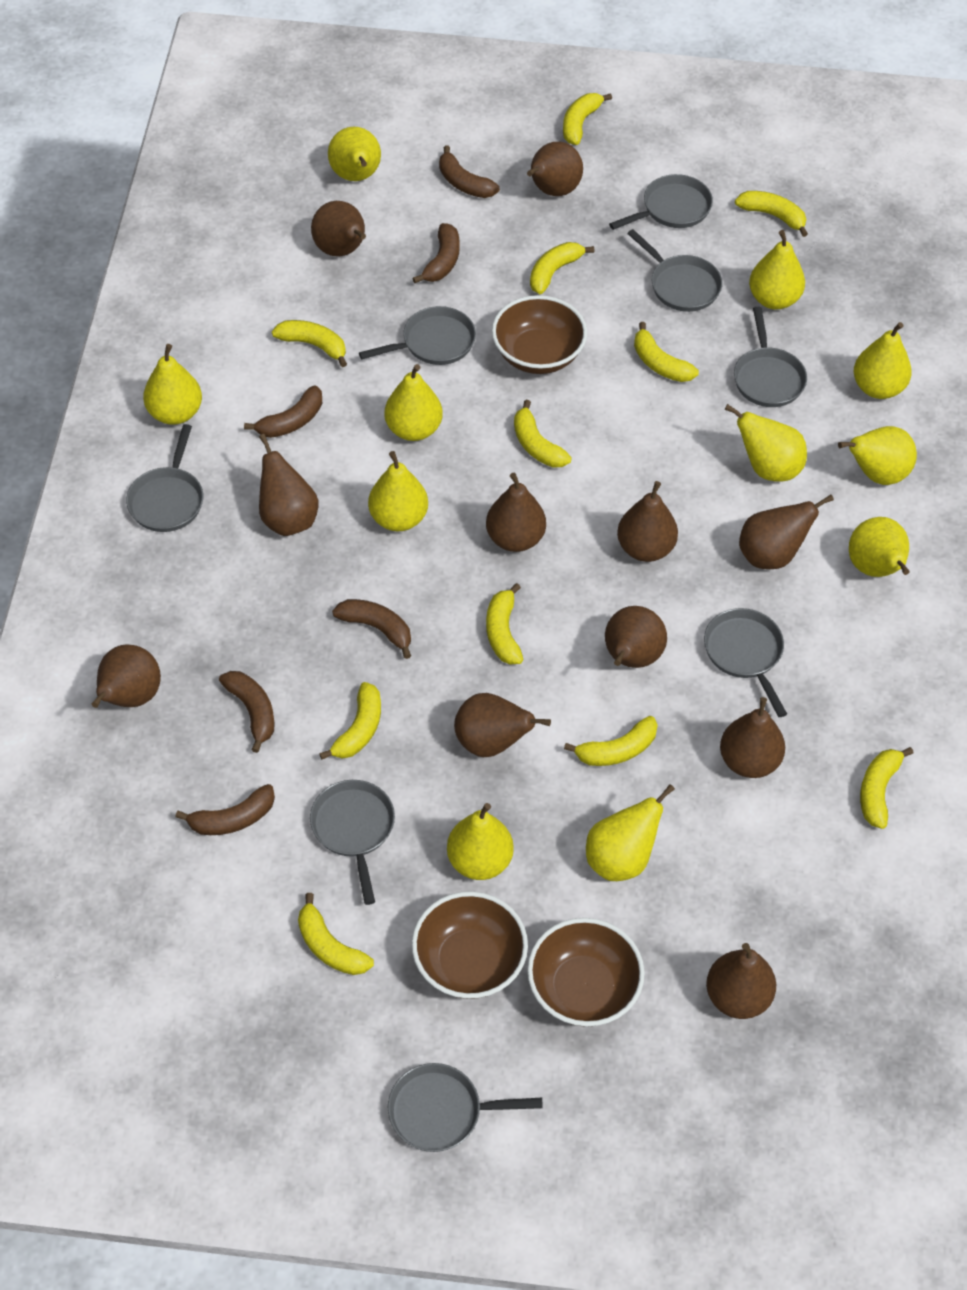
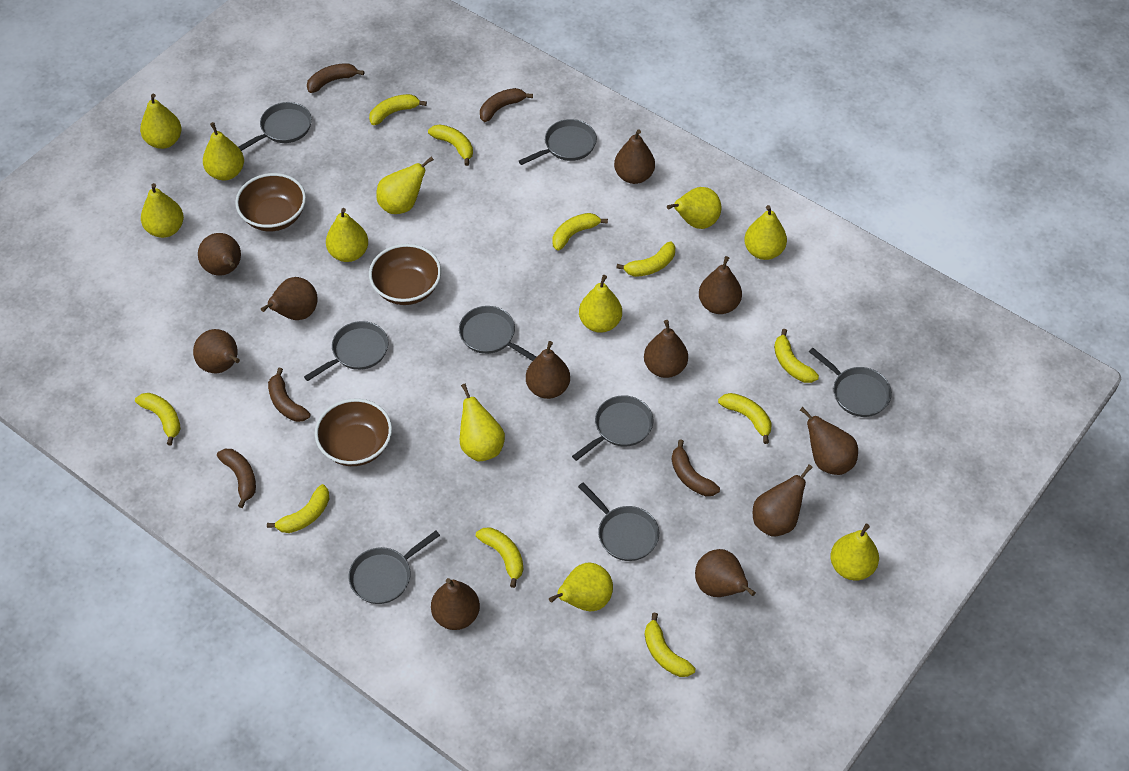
brown banana: [175,784,275,835] [219,671,274,753] [244,385,322,438] [332,599,411,659] [412,223,460,283] [439,145,500,198] = 6 -> [217,449,256,508] [268,368,310,422] [307,63,365,93] [480,88,533,122] [672,440,720,496] = 5
yellow banana: [272,320,347,367] [298,893,374,975] [319,682,381,760] [486,583,523,664] [514,400,572,467] [530,242,594,294] [563,93,612,145] [564,716,658,766] [634,322,699,382] [735,191,808,237] [860,747,913,829] = 11 -> [135,393,181,445] [267,484,329,533] [369,94,427,125] [428,124,473,166] [476,527,523,588] [552,213,608,251] [617,242,675,277] [645,613,696,677] [718,393,772,444] [774,329,819,383] = 10

